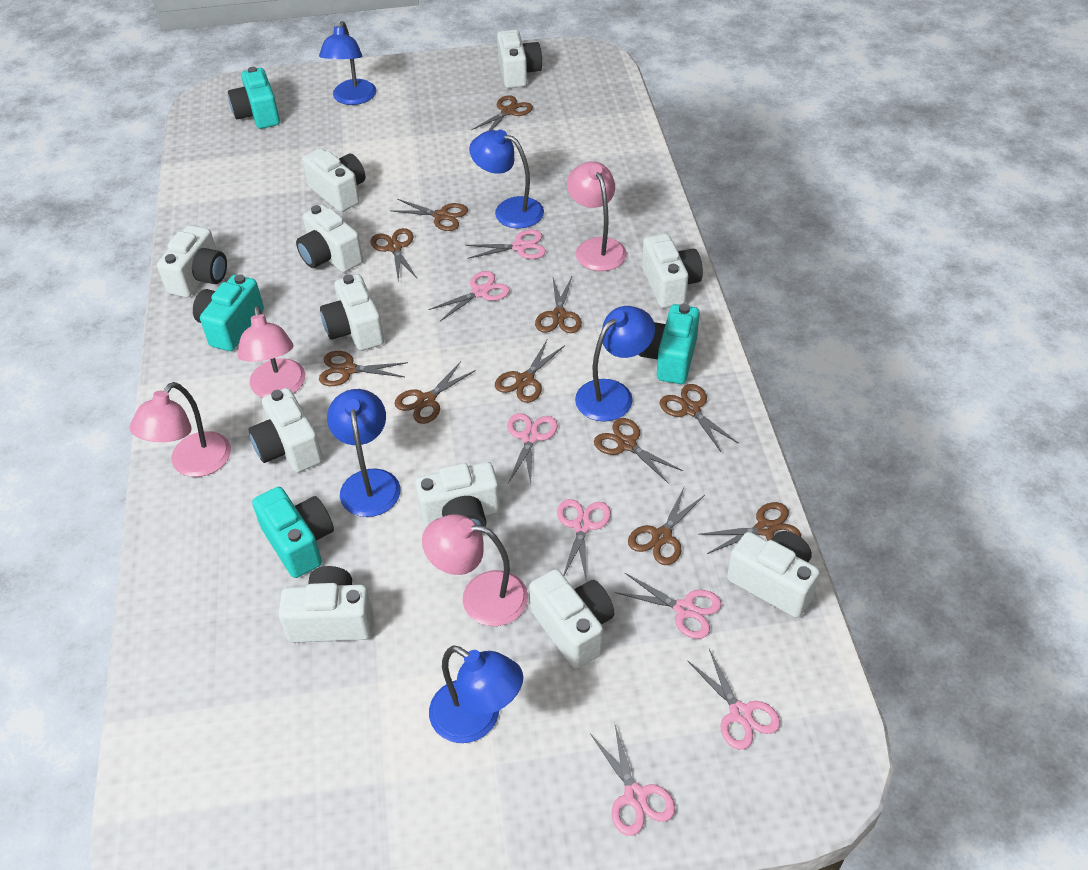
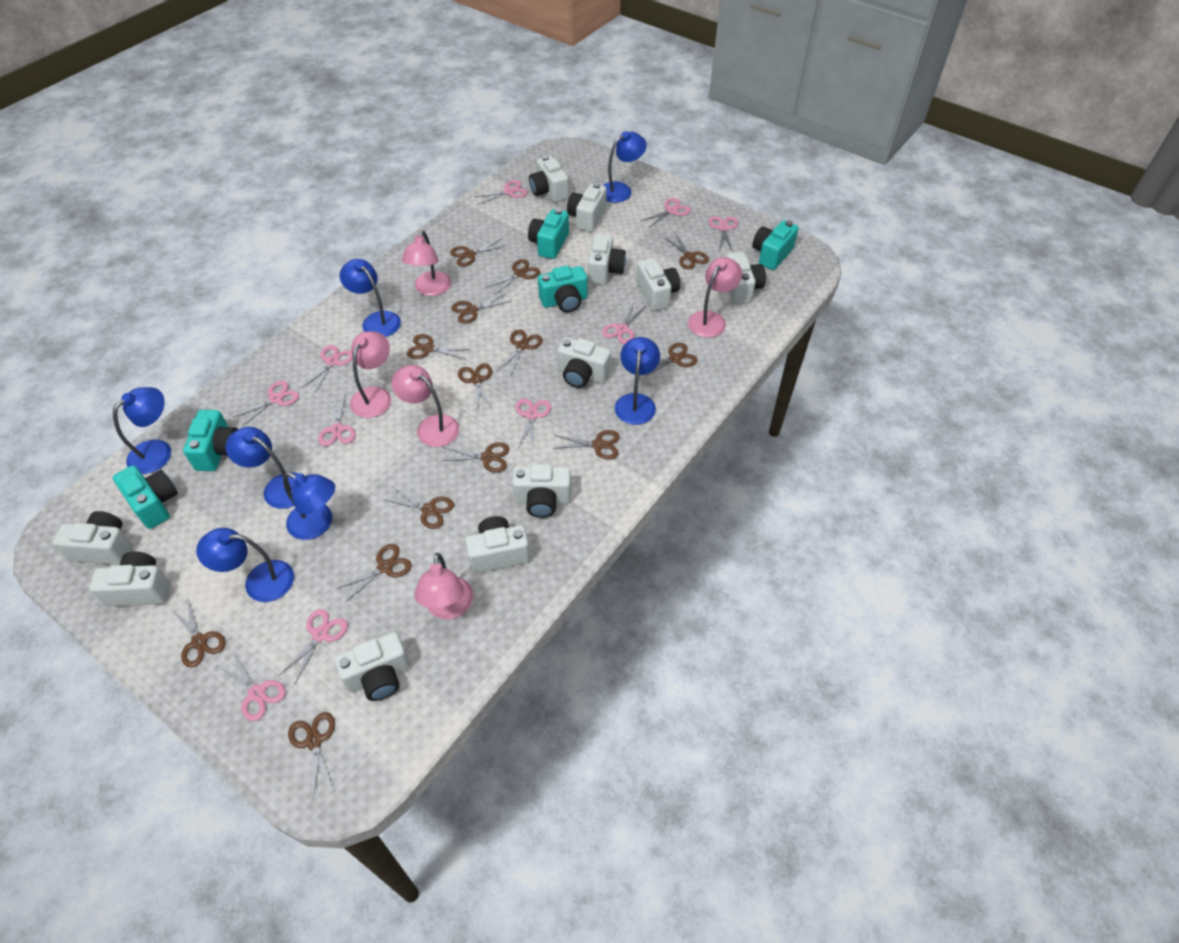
blue lamp: [319,21,376,105] [327,389,401,517] [429,645,523,743] [469,129,544,228] [575,306,655,422] = 5 -> [113,387,171,474] [196,528,294,602] [226,427,298,509] [283,473,335,540] [339,259,401,337] [602,131,647,203] [615,337,660,425] = 7
brown scissors: [319,351,408,386] [370,228,417,281] [390,199,468,231] [394,361,476,424] [471,95,533,131] [495,340,565,403] [535,277,582,333] [594,418,683,483] [628,487,705,565] [660,384,739,452] [698,502,801,554] = 11 -> [170,598,226,668] [288,712,335,800] [336,544,412,601] [385,487,454,529] [407,334,470,360] [442,442,509,473] [450,239,507,266] [451,293,512,324] [458,363,492,410] [487,259,540,294] [497,330,543,374] [553,430,619,460] [643,343,697,378] [664,233,709,269] = 14
pink lamp: [130,382,231,477] [238,306,305,398] [422,514,528,626] [567,161,627,271] = 4 -> [350,331,391,418] [391,365,459,447] [402,230,451,296] [415,553,473,619] [688,257,742,338] = 5
pink scissors: [428,271,510,321] [465,230,546,259] [507,413,558,485] [557,499,611,582] [590,725,675,836] [615,573,722,639] [687,649,780,750] = 7 -> [218,651,286,721] [234,381,299,426] [279,609,348,683] [302,345,353,392] [318,394,355,446] [474,180,527,204] [516,398,551,450] [602,302,646,344] [641,198,691,228] [709,216,738,252] = 10
turquoise camera: [193,274,264,351] [228,67,280,129] [252,487,334,578] [639,304,700,384] = 4 -> [113,465,178,529] [183,410,238,471] [528,208,569,259] [538,266,588,312] [752,220,799,270] = 5

